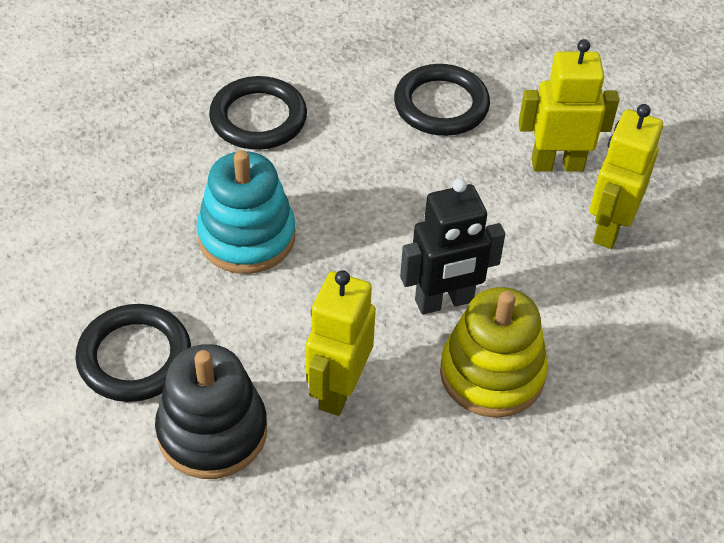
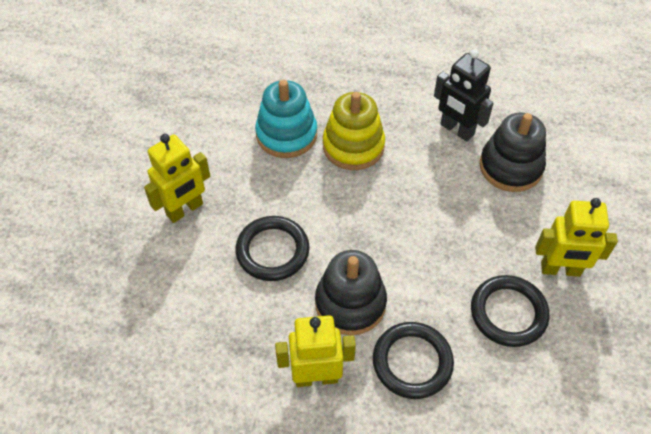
black stacking toy: [155,344,267,479] = 1 -> [315,250,387,335] [479,113,546,192] = 2

